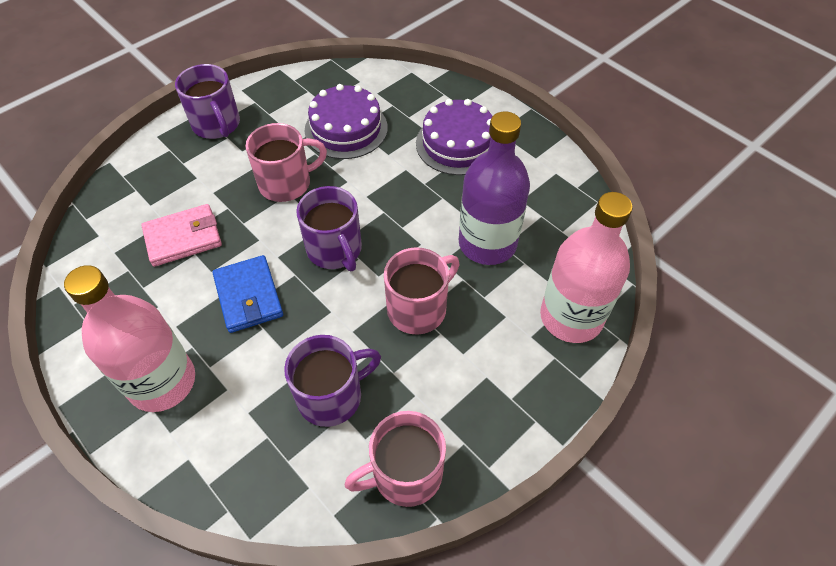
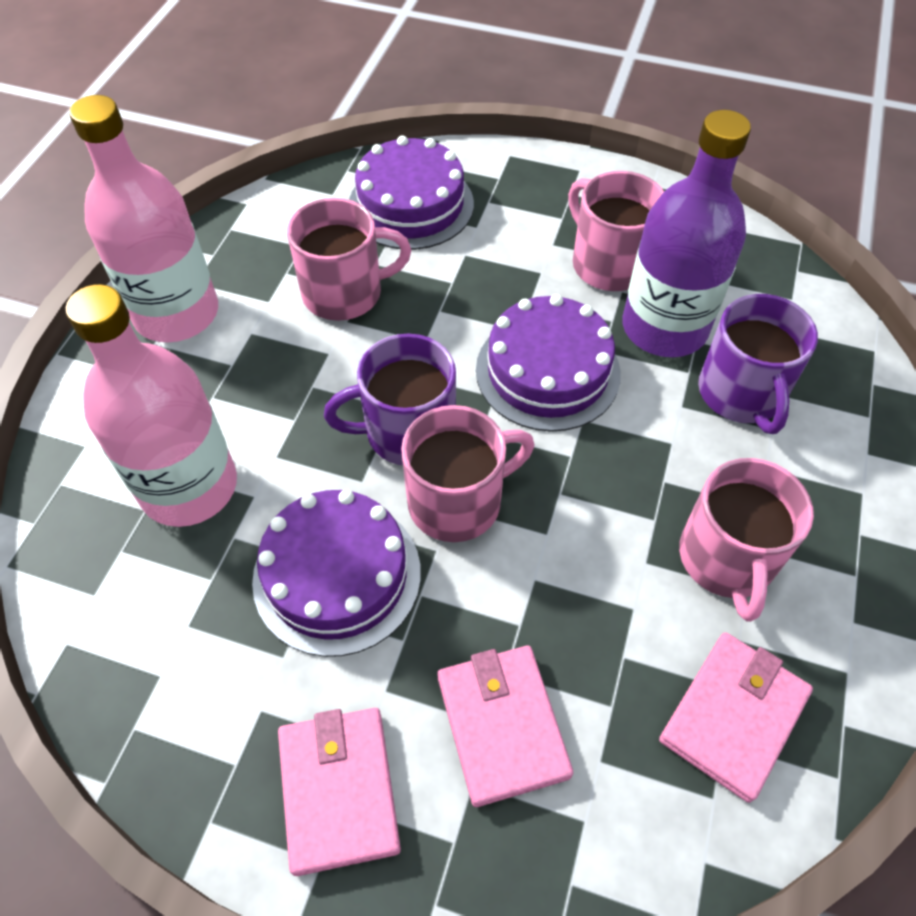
blue wallet: [212,255,283,333] = 1 -> none = 0
pink mug: [246,123,327,202] [344,411,446,507] [384,247,460,335] = 3 -> [287,198,411,321] [401,405,535,542] [568,171,664,291] [679,458,814,622] = 4
pink wallet: [141,204,222,267] = 1 -> [278,708,401,876] [437,646,573,807] [659,632,813,803] = 3
purple cake: [305,84,388,159] [416,99,493,175] = 2 -> [252,490,421,657] [349,135,474,250] [476,294,621,431] = 3
purple mug: [175,64,240,139] [284,335,381,427] [296,186,362,271] = 3 -> [324,334,456,465] [698,294,818,434] = 2

